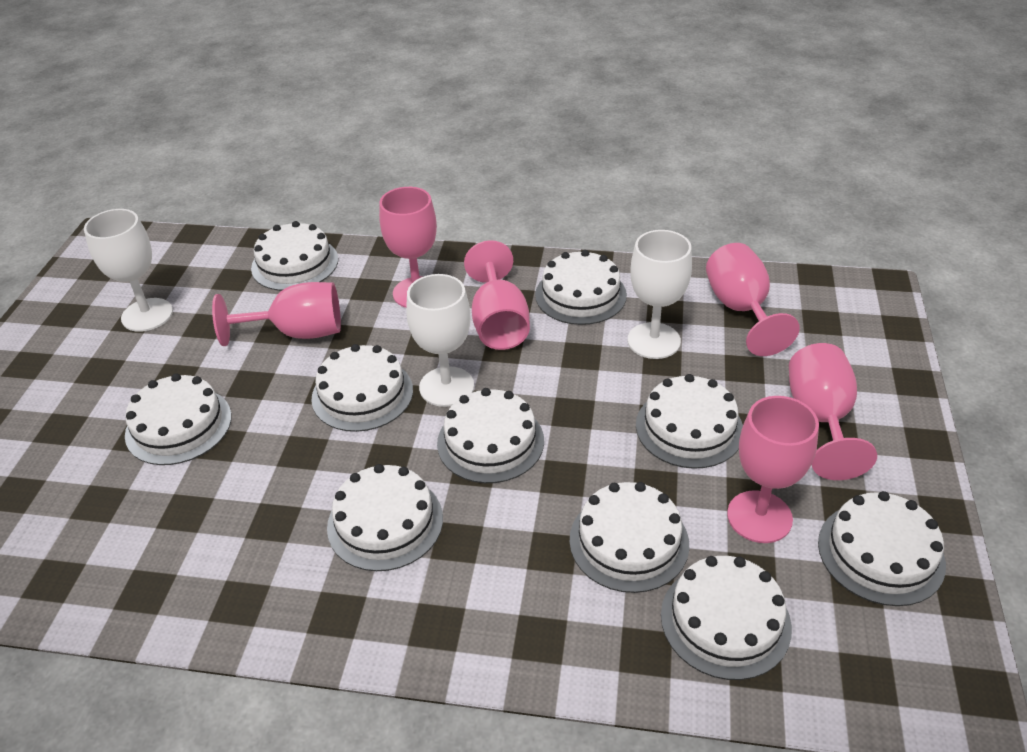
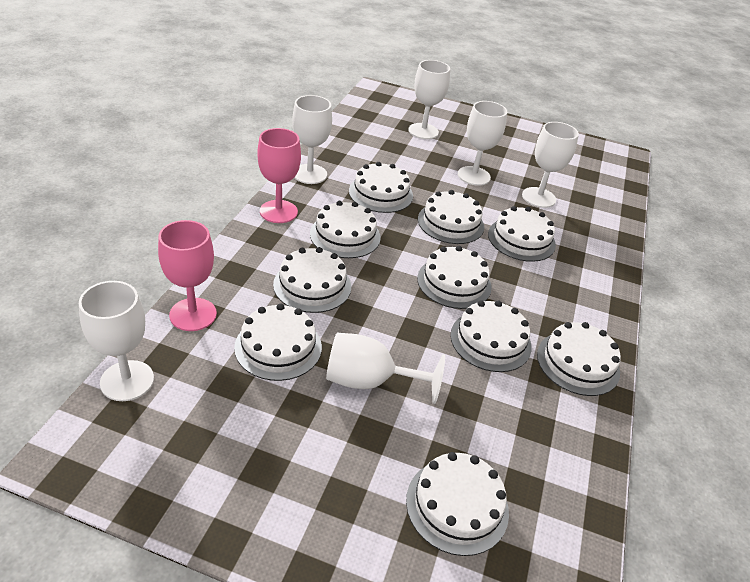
pink goblet: [212,282,341,346] [379,187,437,308] [464,240,530,350] [706,243,800,356] [727,396,819,543] [789,343,877,480] = 6 -> [158,220,217,331] [257,128,301,223] = 2
white goblet: [84,209,173,332] [407,274,474,407] [628,230,692,359] = 3 -> [79,281,154,401] [292,95,332,184] [326,333,445,404] [408,60,450,139] [458,101,507,186] [522,122,579,208] = 6

